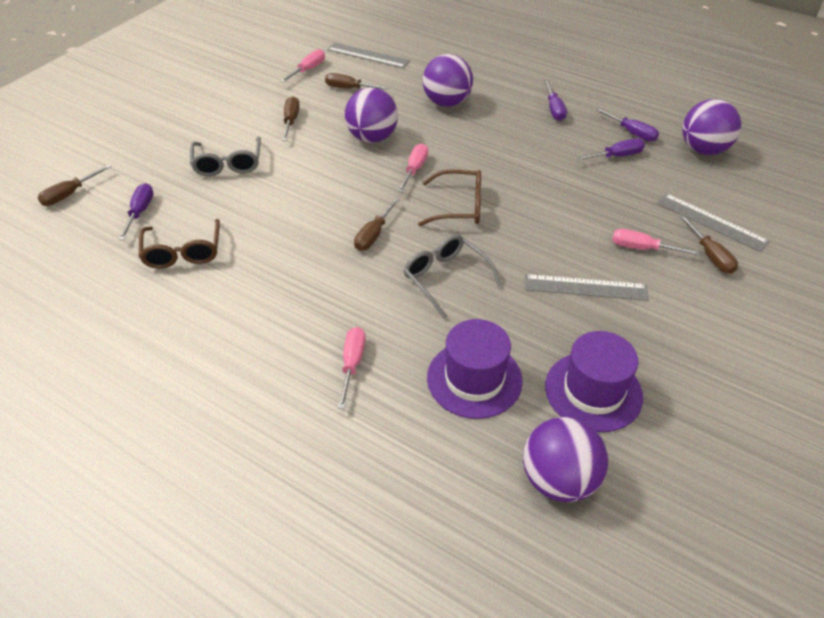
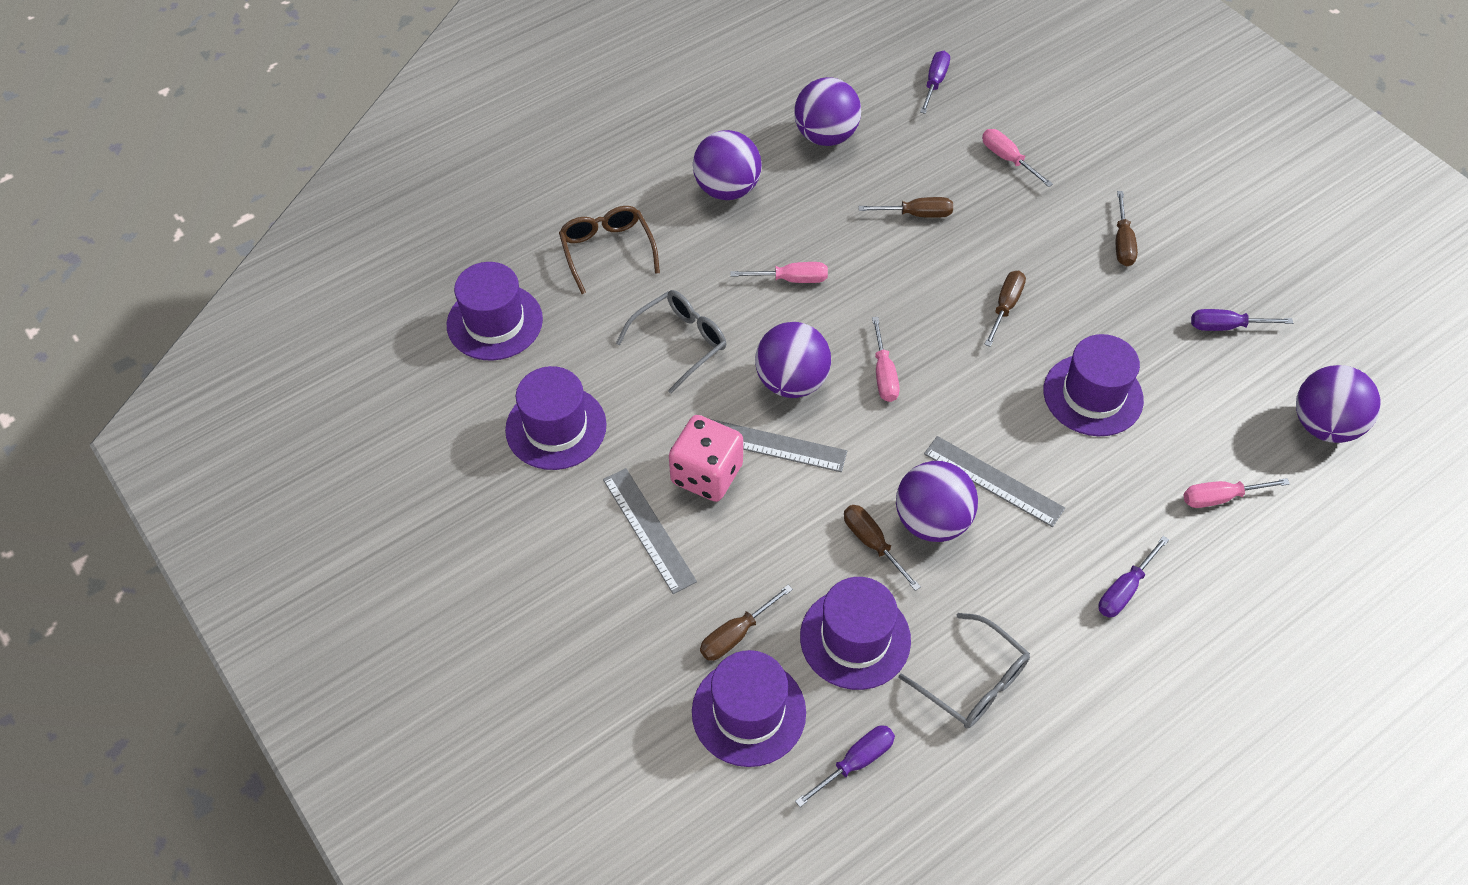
brown glasses: [139,219,220,269] [418,169,481,226] = 2 -> [559,206,660,294] = 1
pink dice: none = 0 -> [669,415,743,502] = 1
purple ball: [345,87,398,143] [423,54,473,107] [523,417,608,502] [682,99,741,155] = 4 -> [693,130,762,200] [755,322,831,398] [794,77,861,146] [896,461,978,542] [1296,365,1381,443] = 5
purple hat: [427,319,523,419] [545,331,643,432] = 2 -> [447,262,543,361] [505,366,607,470] [692,650,806,767] [800,577,911,690] [1043,334,1144,436] = 5

